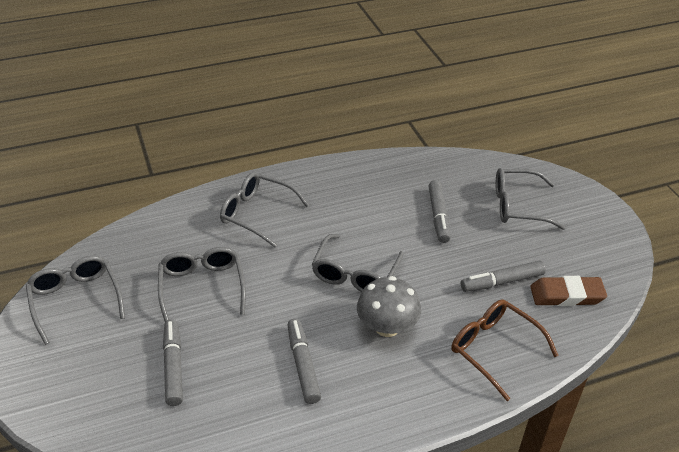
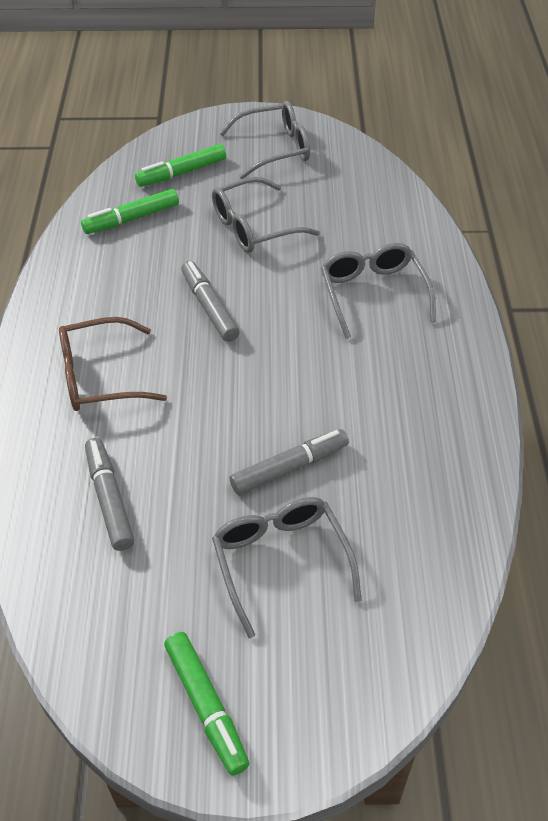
brown eraser: [530,276,607,306] = 1 -> none = 0
green marker: none = 0 -> [81,189,179,234] [135,144,226,187] [164,632,249,775] = 3
grey glasses: [26,256,125,345] [158,247,246,322] [220,172,309,247] [312,234,403,292] [496,168,566,230] = 5 -> [212,177,320,253] [212,497,362,638] [219,101,310,179] [321,243,436,339] = 4
grey marker: [163,319,183,406] [287,319,321,404] [428,180,450,243] [461,261,546,292] = 4 -> [85,438,134,551] [181,261,239,342] [229,429,349,495] = 3
grey mushroom: [357,276,421,337] = 1 -> none = 0

